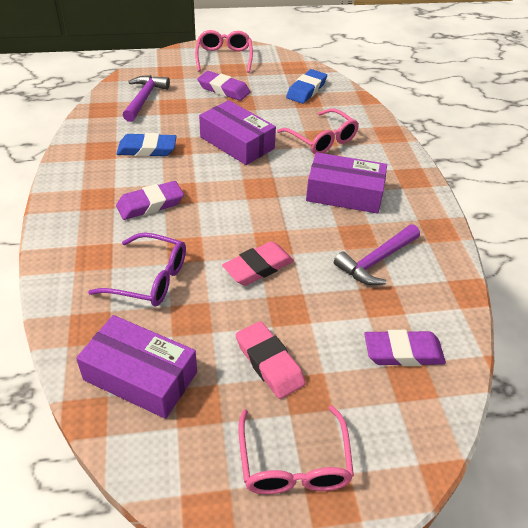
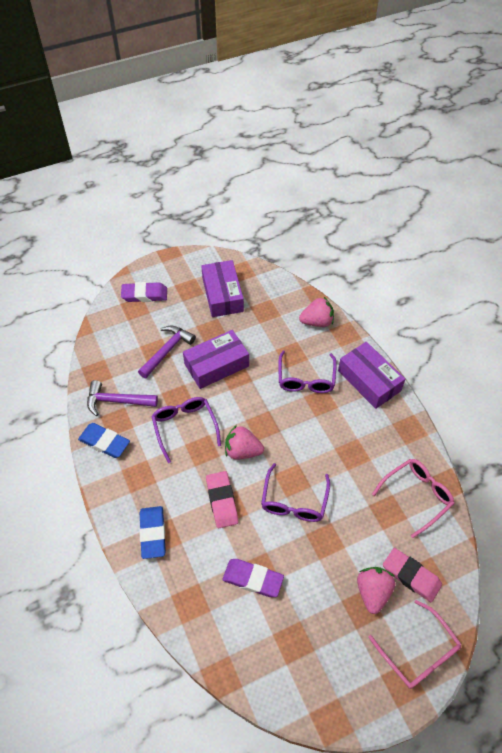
pink glasses: [195,30,253,73] [238,405,354,494] [277,108,359,154] = 3 -> [368,600,462,689] [372,459,455,538] = 2
pink strawberry: none = 0 -> [225,425,264,460] [299,297,334,327] [357,567,396,614] = 3
purple eraser: [116,181,184,220] [197,71,250,101] [364,330,446,366] = 3 -> [121,282,167,302] [222,559,284,597] = 2
purple glasses: [88,233,186,306] = 1 -> [151,397,221,463] [261,463,330,522] [278,350,337,393] = 3

